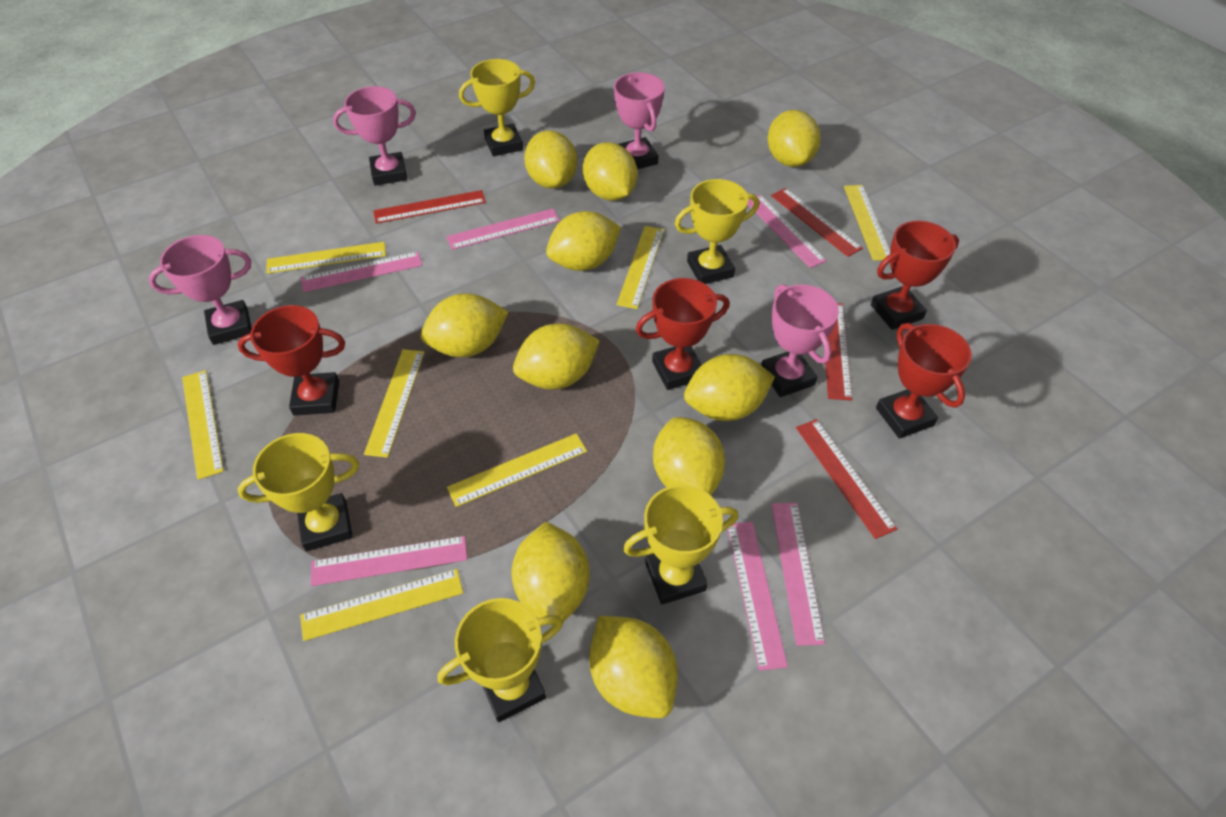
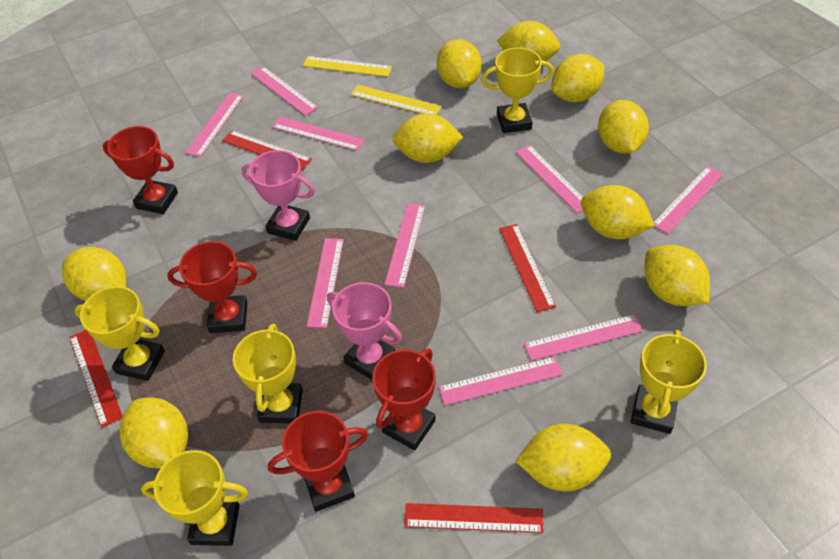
pink ruler: [301,252,422,292] [311,536,467,586] [446,209,560,250] [728,522,788,671] [748,195,827,268] [771,503,825,646] = 6 -> [186,92,244,157] [251,66,318,116] [272,117,365,151] [307,238,344,328] [384,203,425,288] [439,357,563,405] [516,145,583,213] [524,314,643,361] [653,166,723,234] = 9
pink trophy: [148,235,252,345] [333,86,416,186] [614,72,665,169] [761,284,839,397] = 4 -> [241,150,315,241] [327,282,402,380] = 2
yellow ruler: [182,370,224,480] [266,242,386,274] [300,569,463,641] [364,349,425,458] [447,433,587,507] [617,226,664,309] [844,185,890,261] = 7 -> [303,56,392,77] [351,85,442,115] = 2

